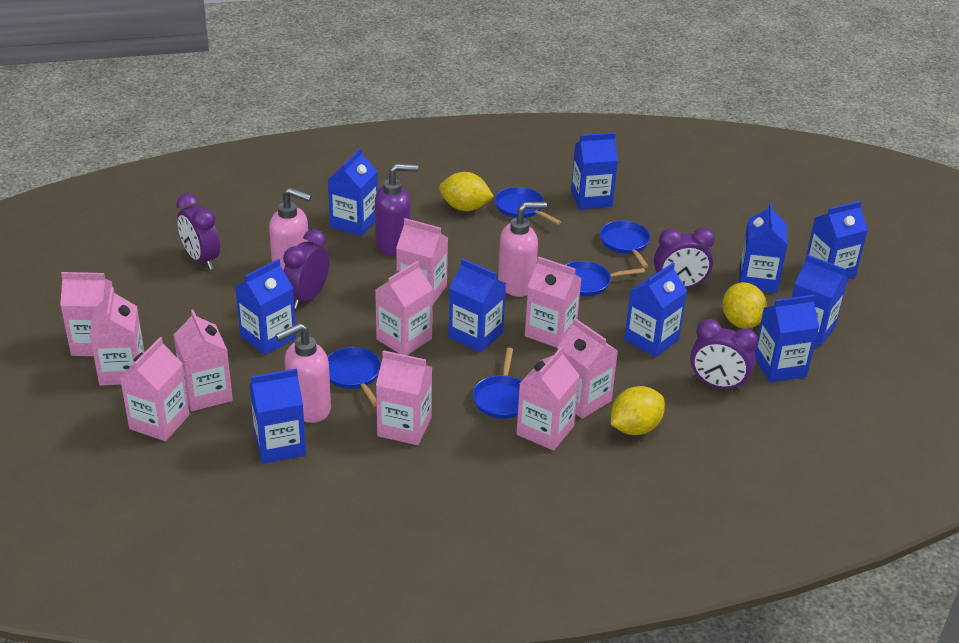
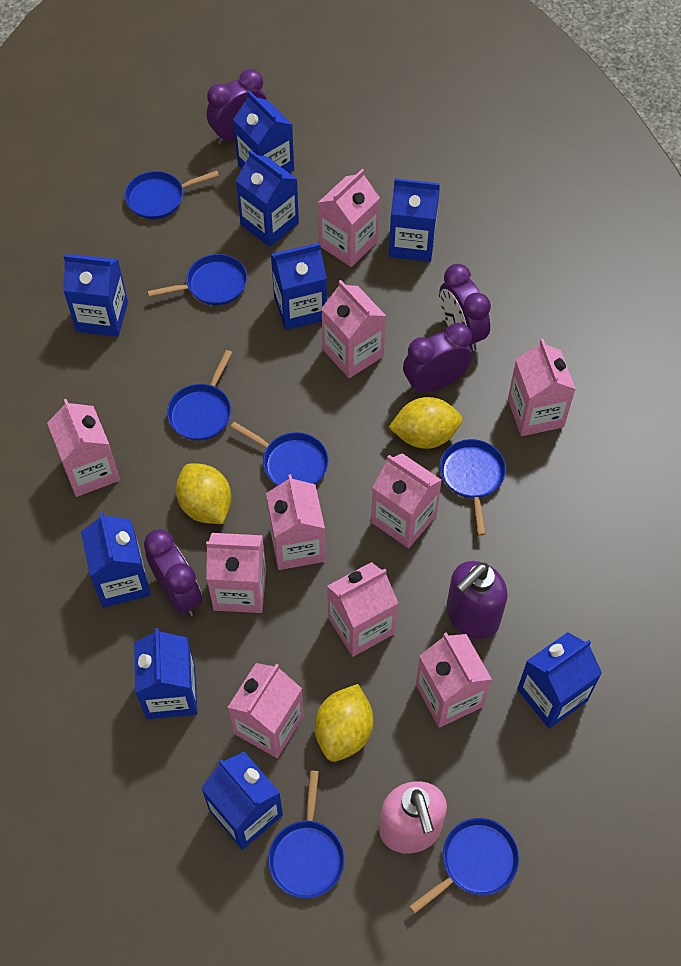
blue carton: [235,259,296,355] [249,368,306,464] [328,148,378,236] [449,258,506,353] [571,133,618,210] [624,263,687,357] [739,203,788,293] [755,295,819,382] [792,254,848,347] [805,201,868,279] = 10 -> [63,254,128,337] [81,512,151,608] [134,628,197,719] [201,752,283,850] [233,91,294,173] [236,150,299,247] [271,243,327,330] [389,178,440,262] [517,632,602,729] = 9
blue pan: [327,347,381,407] [472,348,521,419] [495,187,561,225] [566,261,645,296] [600,221,651,268] = 5 -> [125,171,219,219] [147,254,247,306] [167,350,232,441] [231,422,329,486] [268,771,345,898] [409,818,519,914] [440,439,506,536] = 7
pink soap dispenser: [269,188,312,271] [275,323,331,423] [498,202,547,297] = 3 -> [379,781,447,854] = 1

